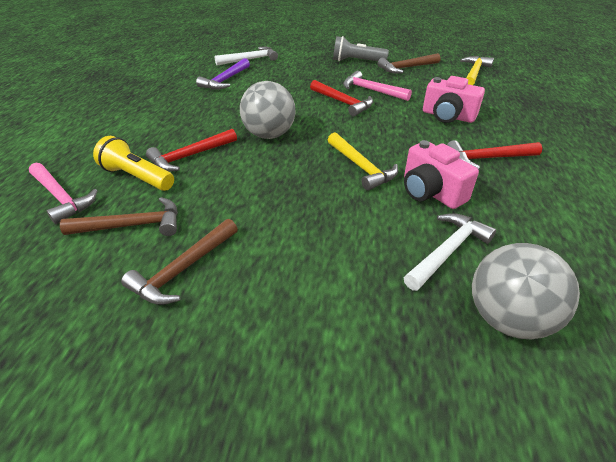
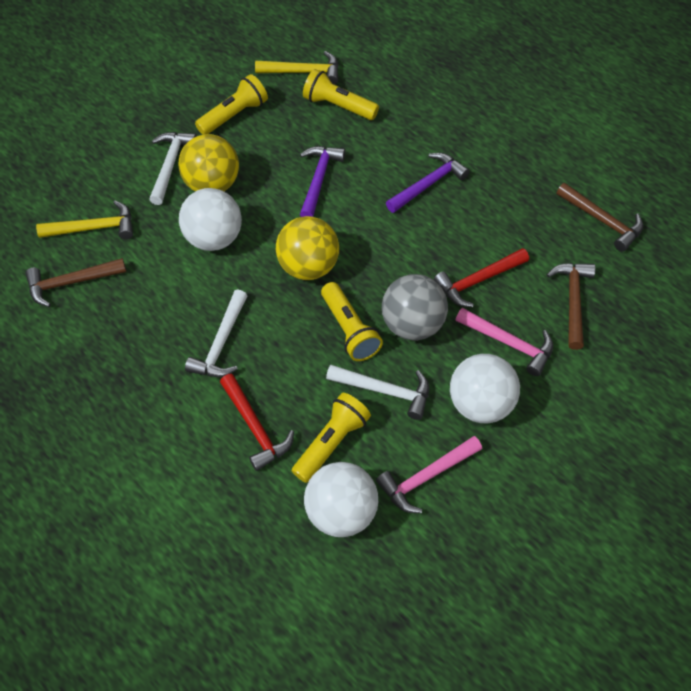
grey ball: [240,81,296,139] [472,243,580,339] = 2 -> [382,274,448,341] = 1
grey flashlight: [333,36,389,61] = 1 -> none = 0
pink camera: [404,140,479,209] [423,76,485,123] = 2 -> none = 0
purple hammer: [196,58,250,90] = 1 -> [300,146,345,217] [386,153,470,213] = 2
red hammer: [146,129,237,172] [310,80,373,116] [447,140,542,170] = 3 -> [220,374,294,471] [434,248,529,307] = 2
white ball: none = 0 -> [179,188,242,251] [304,462,378,537] [450,354,520,423] = 3
white hammer: [214,47,278,66] [404,213,496,291] = 2 -> [149,132,197,205] [185,290,247,377] [326,365,429,420] = 3
yellow ball: none = 0 -> [179,134,239,191] [276,216,339,280] = 2
yellow flashlight: [93,136,174,191] = 1 -> [195,74,268,135] [292,393,371,483] [303,69,379,120] [321,282,383,361] = 4

